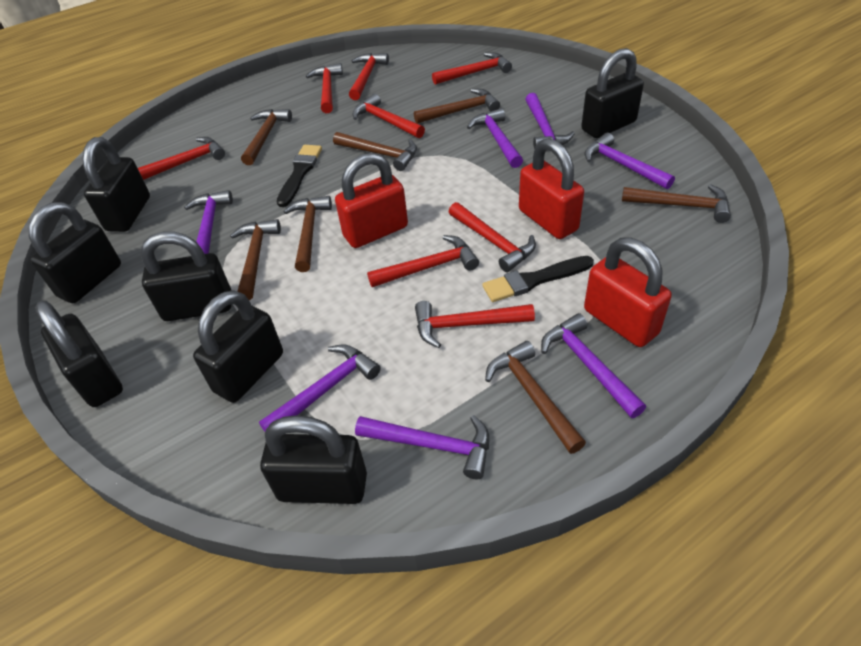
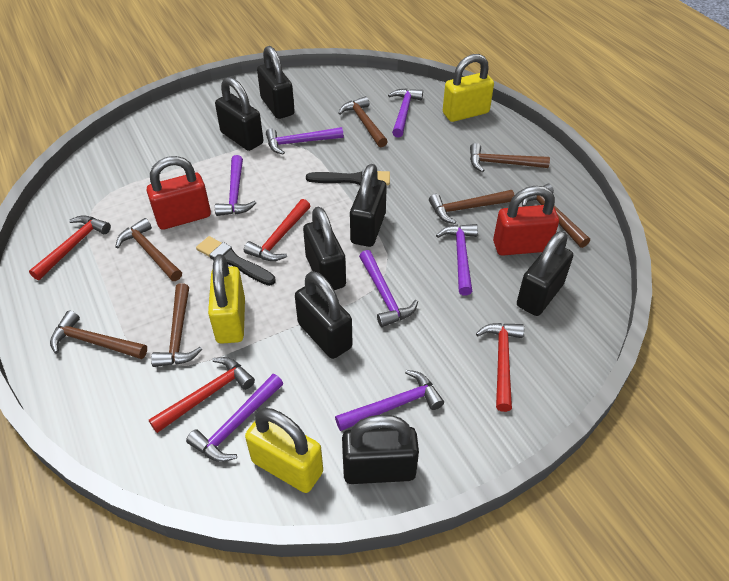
red hammer: [138,137,225,180] [306,63,343,113] [349,53,389,100] [352,94,425,138] [367,235,479,287] [415,301,535,348] [432,52,512,85] [449,202,536,272] = 8 -> [29,215,111,280] [149,357,255,433] [244,199,310,261] [476,323,524,412] = 4
red padlock: [335,153,408,248] [519,138,584,239] [584,237,672,347] = 3 -> [147,156,211,230] [493,186,559,256] = 2
yellow padlock: none = 0 -> [208,254,245,344] [245,408,323,493] [443,54,494,122] = 3

